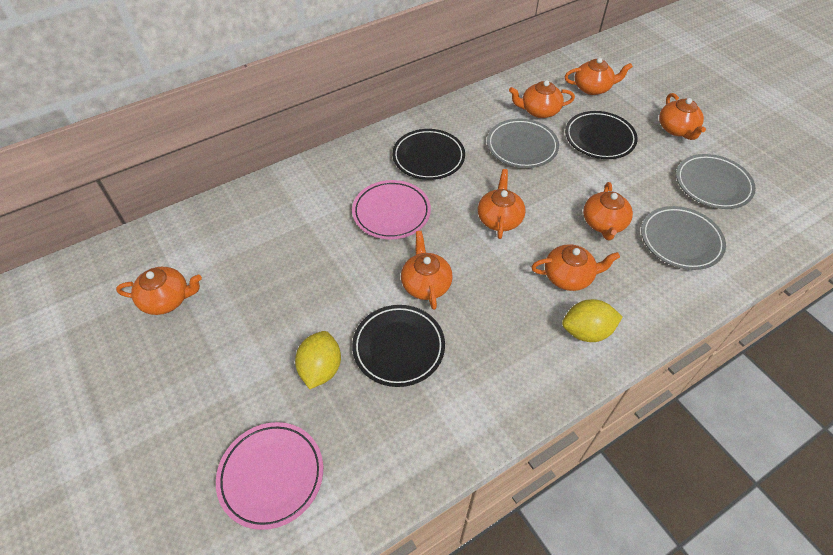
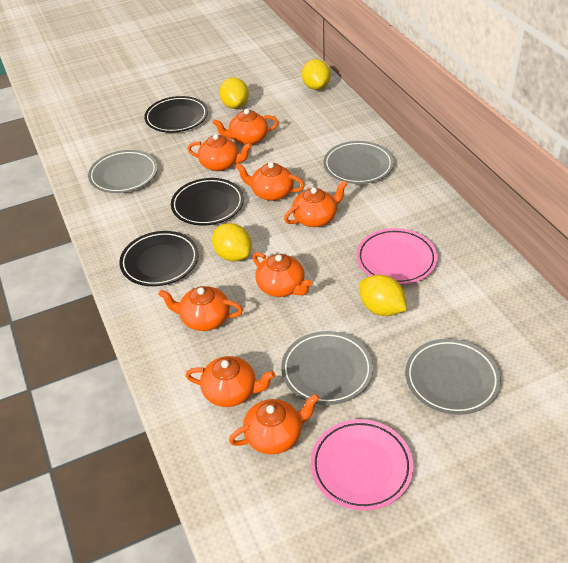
grey plate: [487,119,559,168] [641,206,726,270] [676,154,756,209] = 3 -> [88,150,158,193] [281,331,373,405] [323,141,394,184] [405,339,501,415] = 4
yellow lemon: [295,331,341,389] [562,299,622,342] = 2 -> [212,223,252,262] [219,77,249,109] [302,59,331,90] [359,275,407,316] = 4

